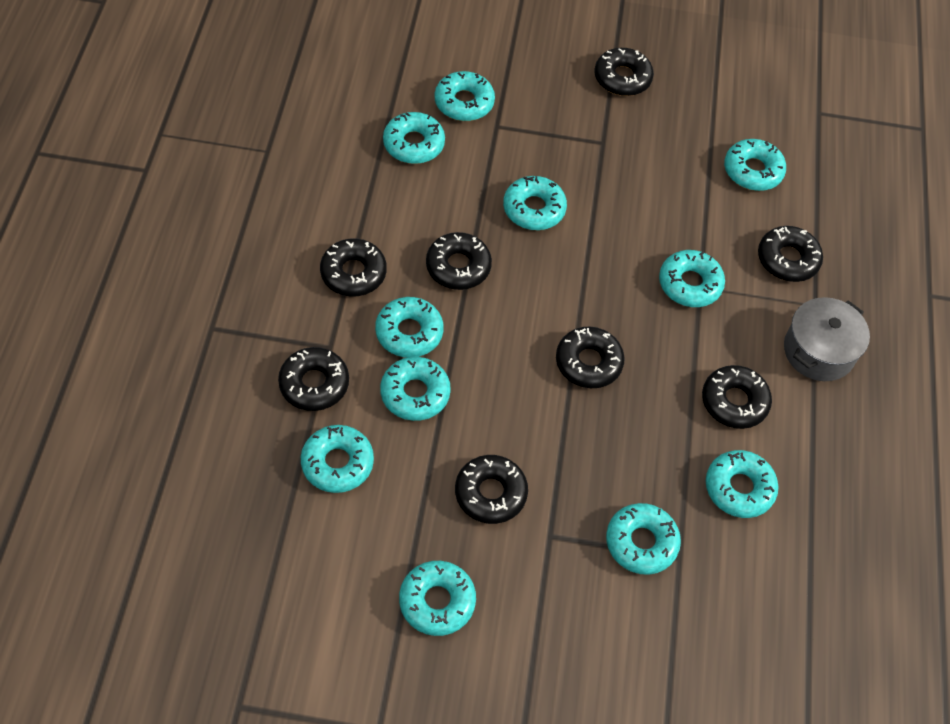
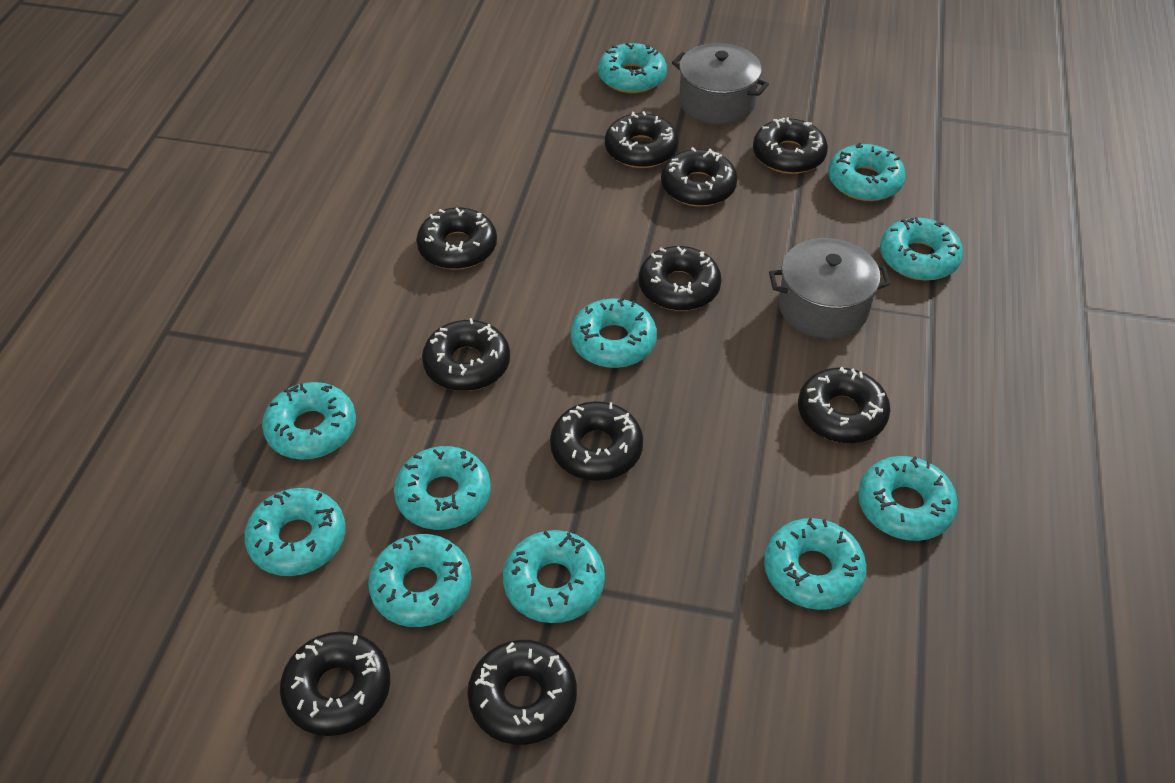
black donut: [278,347,349,411] [320,238,387,296] [426,232,492,290] [455,455,528,524] [556,327,625,388] [594,48,654,96] [702,365,772,429] [758,226,823,282] = 8 -> [280,631,390,736] [416,208,497,269] [422,318,510,391] [467,640,577,745] [550,401,643,481] [605,111,679,168] [639,246,722,311] [661,147,738,207] [753,117,828,174] [798,367,890,443] = 10
grey pot: [784,297,870,381] = 1 -> [672,43,769,125] [769,238,891,339] = 2

